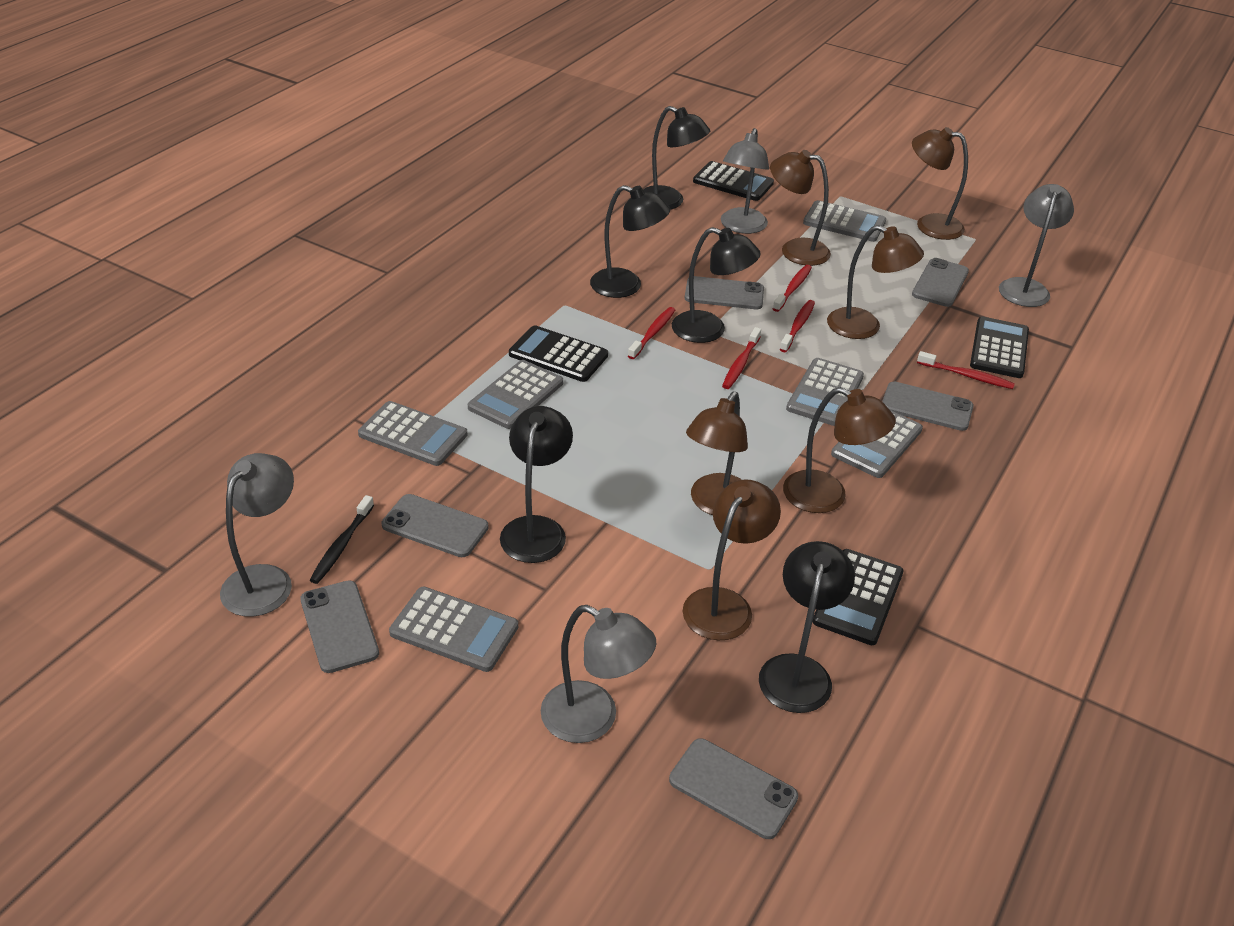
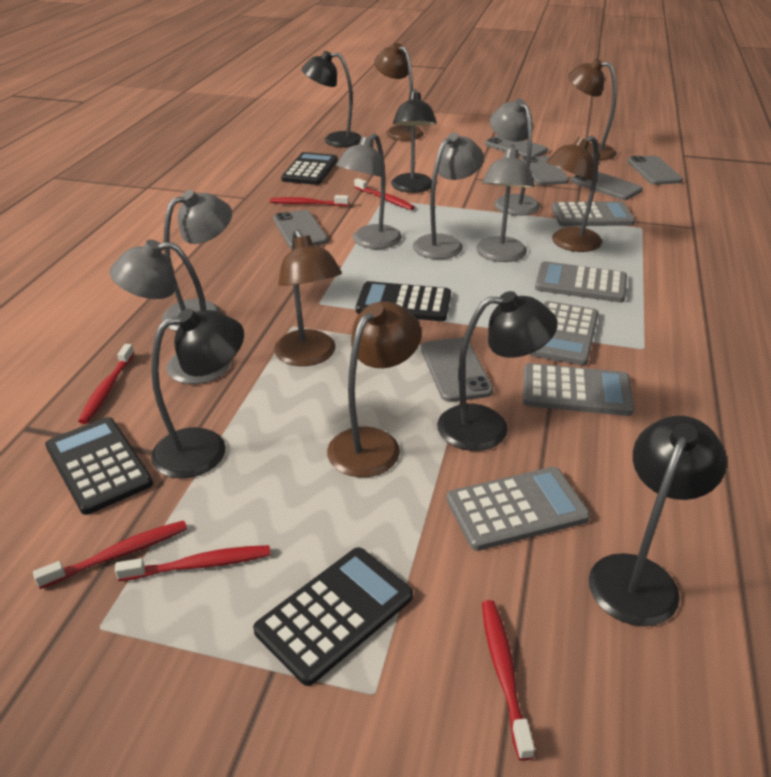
black toothbrush: [310,495,374,584] = 1 -> none = 0
brown lamp: [683,479,781,640] [686,392,748,515] [770,150,831,266] [783,387,896,513] [827,225,924,339] [912,127,968,240] = 6 -> [274,229,342,366] [327,301,422,477] [374,43,424,141] [546,136,602,252] [568,59,617,160] = 5
grey calculator: [358,401,467,466] [389,587,518,672] [468,360,563,429] [786,358,864,426] [803,200,886,242] [831,410,923,478] = 6 -> [446,467,590,551] [523,363,634,416] [529,301,599,366] [535,261,627,302] [552,201,635,226] = 5
grey lamp: [220,453,294,617] [541,605,657,743] [721,128,769,234] [999,184,1074,307] = 4 -> [110,240,231,384] [162,190,232,331] [336,133,402,249] [413,133,484,259] [476,144,534,262] [490,99,540,216] = 6
red toothbrush: [628,307,675,359] [722,327,761,389] [772,265,812,312] [780,300,815,352] [917,351,1015,389] = 5 -> [33,520,187,589] [78,344,135,424] [115,545,271,581] [270,195,349,206] [354,178,415,210] [482,600,535,761] = 6

